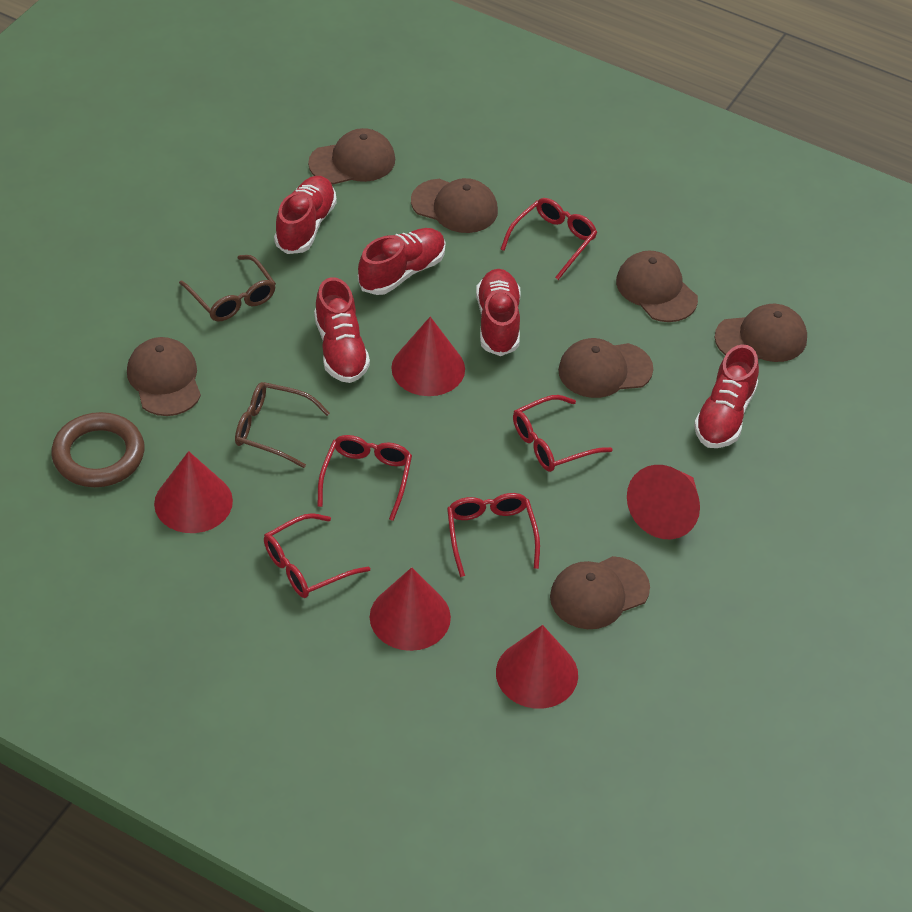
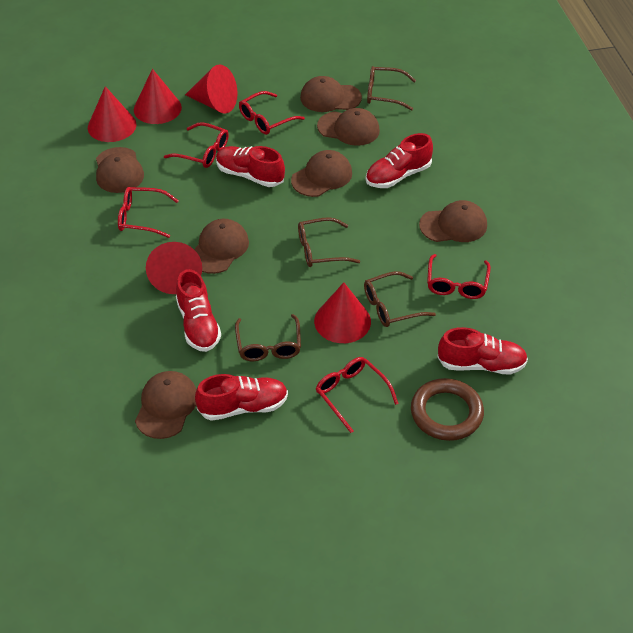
brown glasses: [179,255,276,322] [235,382,330,468] = 2 -> [235,314,301,361] [298,217,360,267] [364,271,436,327] [367,66,416,111] = 4

